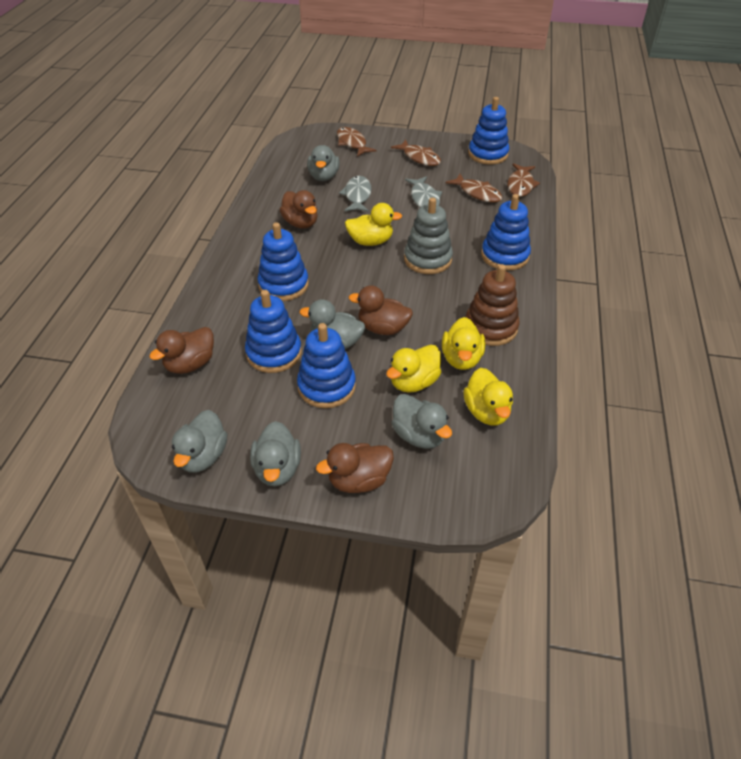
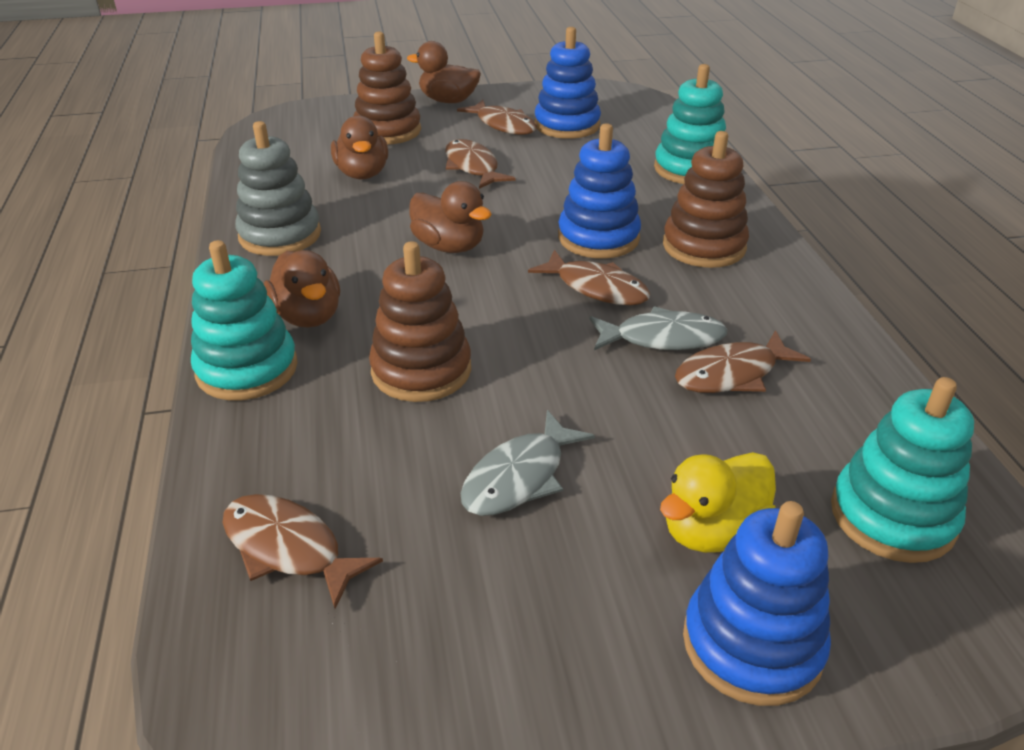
blue stacking toy: [245,290,302,373] [257,222,309,301] [297,323,356,408] [468,97,509,165] [481,194,531,271] = 5 -> [535,27,601,139] [558,123,641,259] [683,501,831,706] = 3
brown fish: [337,127,376,157] [391,140,441,166] [445,174,502,202] [507,163,540,197] = 4 -> [222,494,383,609] [445,139,516,189] [457,100,537,135] [528,250,651,305] [675,330,811,393] = 5
brown stacking toy: [465,264,520,346] = 1 -> [353,31,421,145] [369,241,471,402] [663,131,749,268] = 3
grey duck: [172,410,227,473] [250,421,301,486] [300,299,365,349] [307,145,340,181] [392,394,452,449] = 5 -> none = 0
turquoise stacking toy: none = 0 -> [191,240,298,400] [654,64,726,184] [831,377,974,563] = 3
yellow duck: [345,203,402,246] [386,345,441,393] [442,317,485,370] [463,368,513,425] = 4 -> [660,452,776,553] = 1

